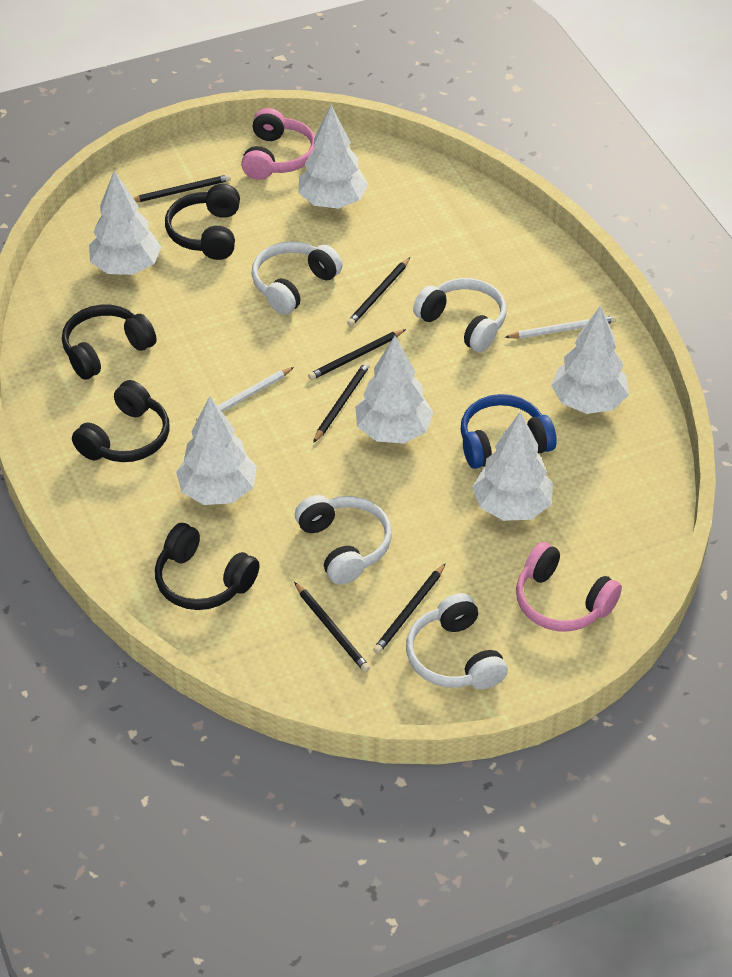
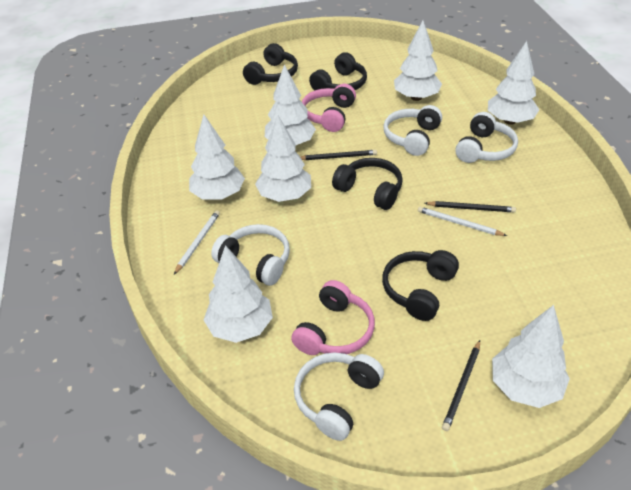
black pencil: [134,174,231,202] [294,582,370,672] [308,329,406,380] [313,362,370,443] [347,257,410,326] [373,563,446,654] = 6 -> [300,150,377,160] [425,201,516,212] [442,340,480,431] = 3
blue headphones: [461,394,557,469] = 1 -> none = 0
white tree: [89,170,161,275] [176,396,257,505] [299,105,368,209] [355,336,434,444] [472,412,553,521] [551,306,629,414] = 6 -> [189,114,245,199] [204,245,273,343] [255,115,311,202] [265,64,316,146] [394,21,442,101] [488,41,539,125] [492,305,570,408] = 7

